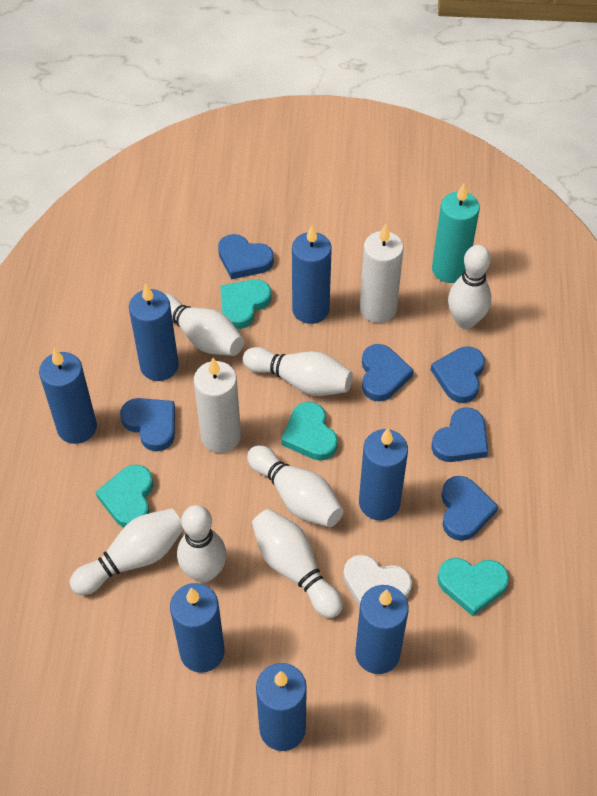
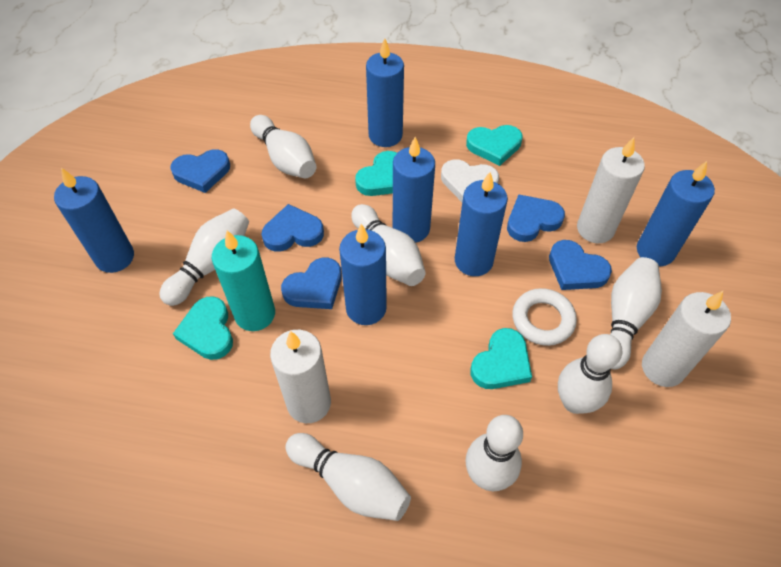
blue candle: [39,348,97,444] [129,284,179,381] [170,583,225,673] [256,663,307,751] [292,225,332,324] [355,585,409,674] [359,428,408,520] = 7 -> [54,168,134,273] [339,224,387,325] [366,38,404,147] [393,137,435,243] [455,172,508,276] [637,161,715,266] = 6
blue heart: [120,398,175,451] [218,234,274,280] [362,344,414,401] [431,346,485,403] [432,407,488,462] [441,476,498,541] = 6 -> [170,149,230,193] [261,204,324,252] [281,258,342,309] [507,195,565,242] [549,240,612,290] = 5
white candle: [194,358,241,453] [360,224,404,323] = 2 -> [270,330,331,423] [577,137,645,243] [642,291,731,387] = 3
white ring: none = 0 -> [512,288,577,346] = 1

